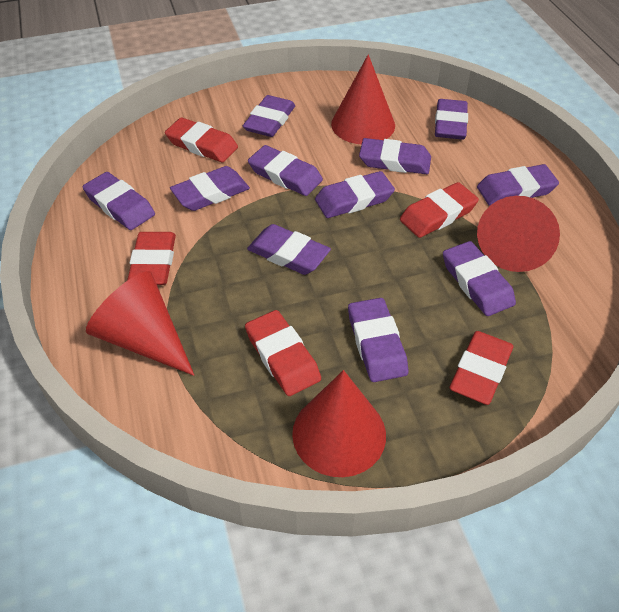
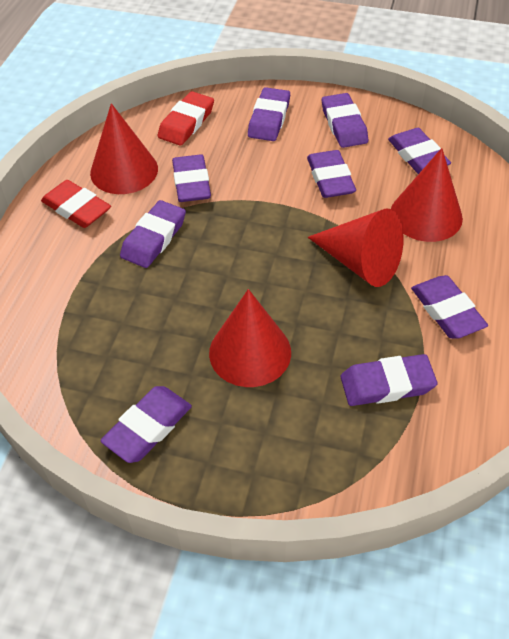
purple eraser: [83,172,155,230] [170,166,250,211] [243,95,295,137] [247,224,331,275] [248,145,323,196] [315,171,395,218] [348,298,409,382] [359,138,431,174] [435,99,468,140] [443,241,516,316] [477,164,559,206] = 11 -> [100,386,192,463] [120,200,186,268] [172,154,211,202] [248,87,290,141] [307,150,356,198] [322,93,368,148] [341,354,438,406] [388,128,451,174] [411,275,488,339] = 9
red eraser: [127,232,176,285] [165,117,238,162] [245,310,321,396] [400,182,479,238] [449,331,513,405] = 5 -> [41,180,111,228] [158,91,214,146] = 2

